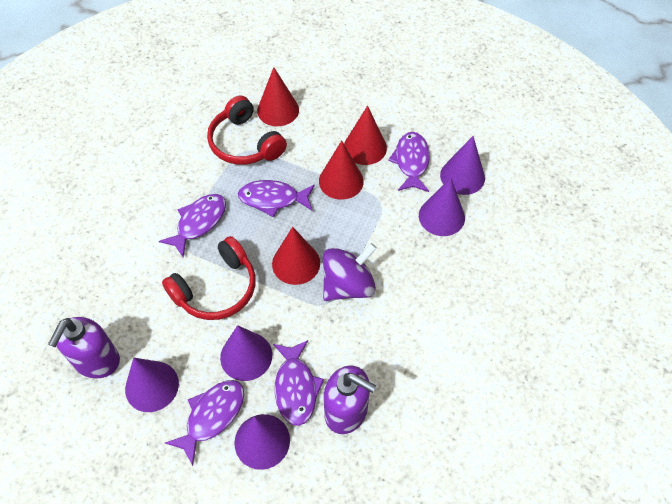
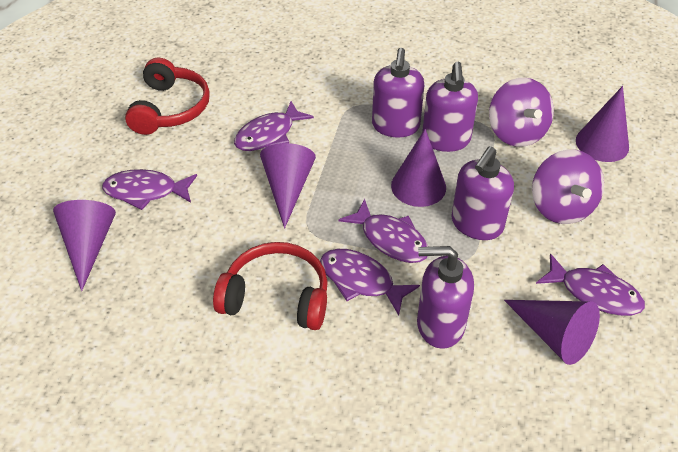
purple soap dispenser: [48,317,120,378] [324,366,376,434] = 2 -> [372,48,425,138] [417,246,474,349] [422,62,478,152] [451,146,514,240] = 4
purple spinning top: [323,243,377,301] = 1 -> [489,78,554,147] [532,150,604,224] = 2
red cone: [257,67,299,126] [272,227,320,285] [319,140,364,200] [344,106,387,165] = 4 -> none = 0

